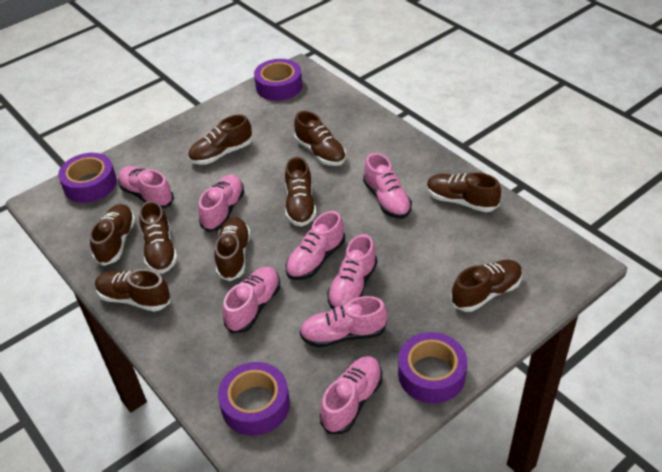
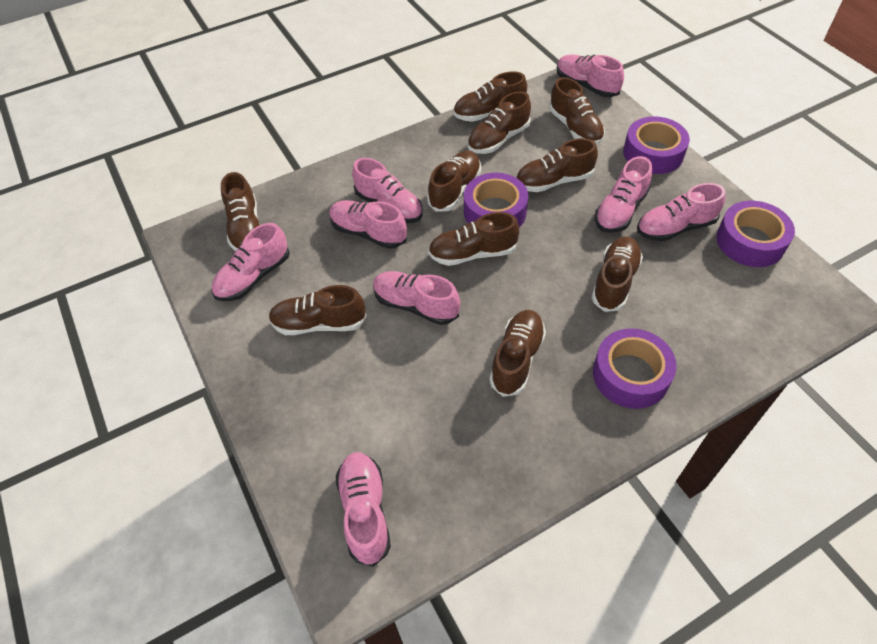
brown shoe: [90,204,136,266] [95,269,170,312] [139,201,178,274] [188,114,252,165] [215,217,251,281] [285,157,316,227] [294,111,346,166] [427,172,501,212] [451,260,522,312] = 9 -> [221,172,260,251] [269,285,367,335] [427,150,481,212] [428,212,519,266] [453,71,527,122] [467,91,531,154] [489,310,546,397] [516,138,598,192] [549,77,605,145] [592,237,643,312] = 10

